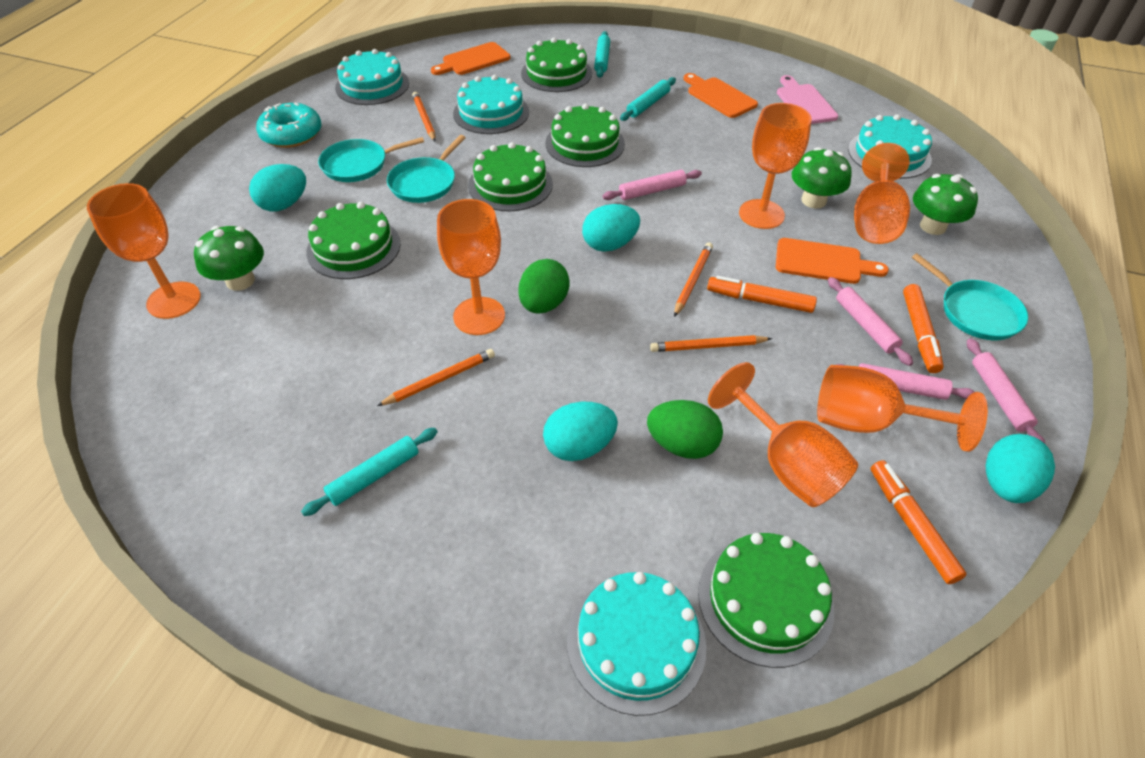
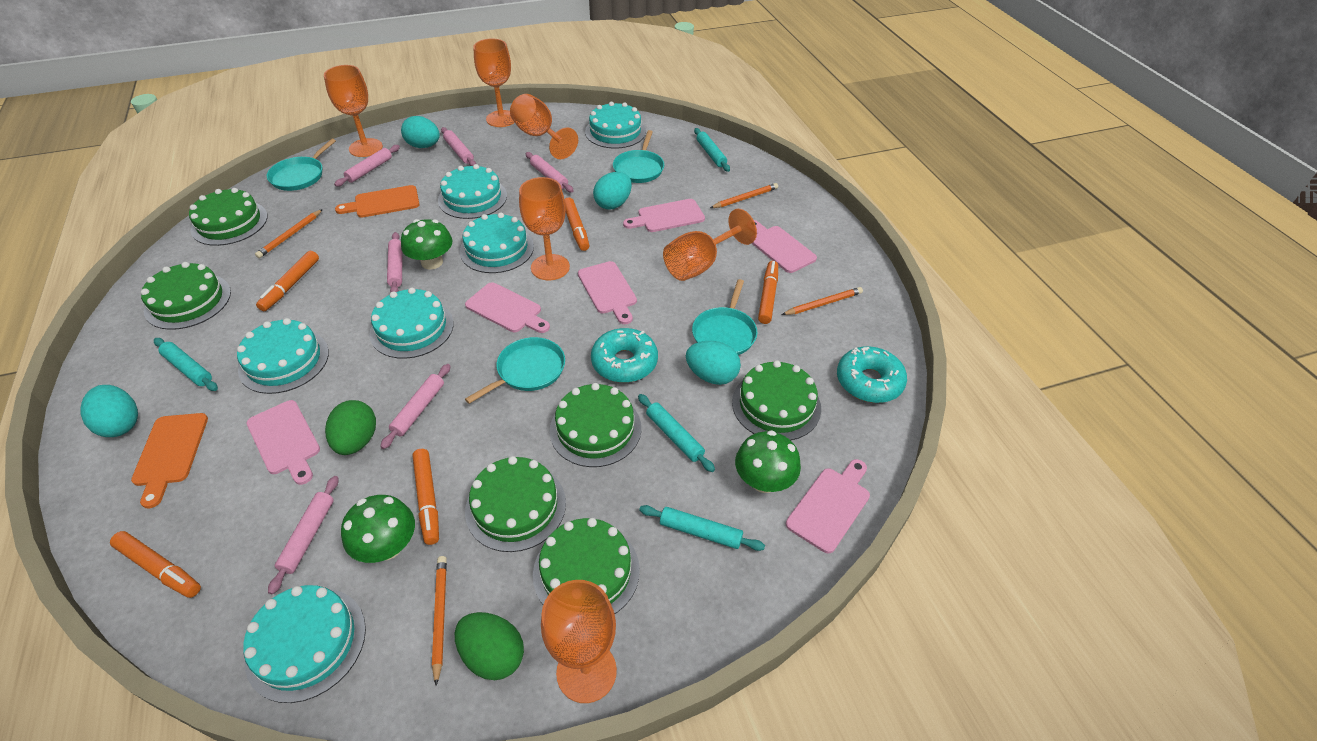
green cake: [306,202,401,279] [468,142,553,211] [521,38,592,92] [545,104,625,167] [698,533,834,668] = 5 -> [141,262,231,330] [189,188,268,246] [465,456,566,552] [533,518,640,614] [550,383,641,467] [732,360,821,440] = 6
orange cutting board: [431,42,511,75] [683,73,758,118] [776,238,889,284] = 3 -> [131,413,208,508] [335,185,420,218] = 2
orange marker: [707,276,817,313] [870,460,967,584] [903,284,944,373] = 3 -> [110,531,201,598] [256,251,319,311] [412,449,439,545] [565,197,590,251] [758,261,778,324] = 5
pink cutting board: [777,75,839,124] = 1 -> [246,400,320,485] [465,282,550,333] [578,261,637,324] [623,199,705,232] [752,220,817,273] [786,459,870,553] = 6
pink rolling pin: [602,170,702,200] [828,277,913,366] [836,363,975,400] [967,338,1045,444] = 4 -> [268,476,338,594] [334,145,400,187] [380,364,451,449] [387,232,403,292] [441,127,476,166] [525,152,574,193] = 6
turquoise cake: [335,49,409,105] [453,75,529,134] [567,572,707,716] [848,114,932,179] = 4 -> [237,318,329,394] [243,585,366,703] [369,288,454,359] [438,164,507,219] [460,213,534,273] [585,102,646,149] = 6
turquoise donut: [256,103,321,148] = 1 -> [591,328,658,383] [837,346,907,403] = 2
turquoise pan: [318,137,424,182] [387,135,466,203] [912,253,1028,340] = 3 -> [267,139,336,191] [465,337,565,404] [613,130,664,183] [692,279,757,355] = 4
turquoise rolling pin: [301,428,438,516] [594,31,610,78] [620,77,676,121] = 3 -> [154,338,218,391] [638,394,715,472] [639,505,765,551] [694,128,730,172] = 4

